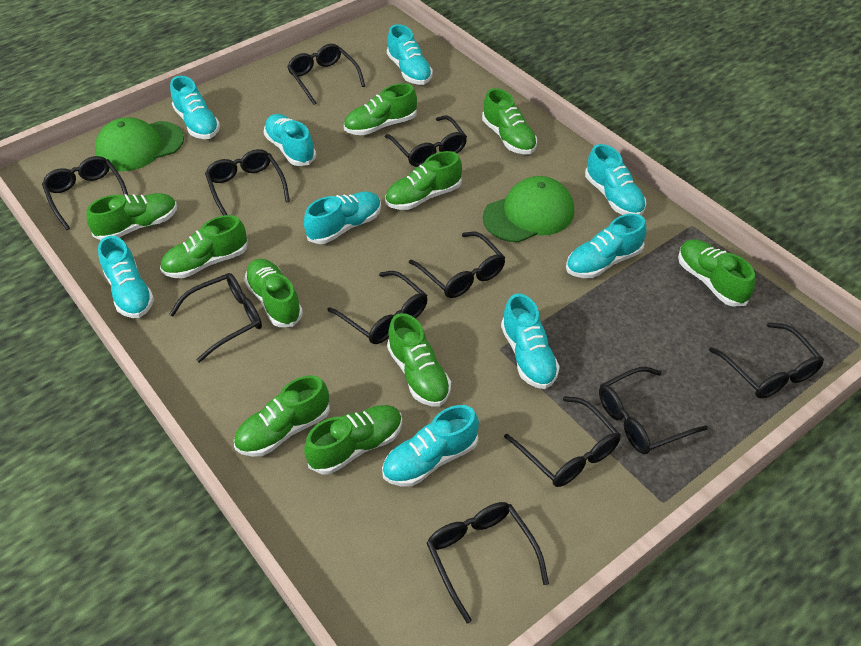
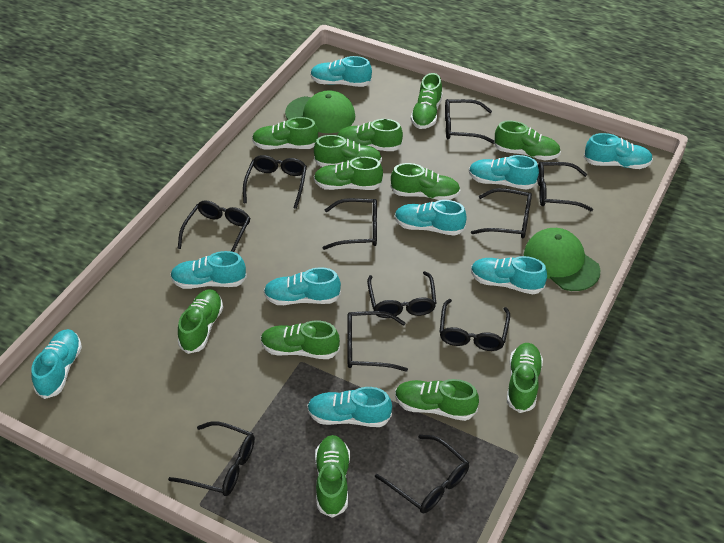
green shoe: [86,193,177,240] [160,215,248,278] [234,375,330,457] [244,259,303,327] [304,405,402,474] [344,83,417,135] [385,151,462,210] [387,313,451,407] [482,88,537,155] [678,239,755,307] = 10 -> [178,289,223,354] [252,117,318,150] [261,320,340,359] [314,135,382,167] [314,157,383,190] [315,435,350,518] [337,119,403,151] [390,163,460,200] [395,379,479,421] [411,73,442,129] [494,121,561,160] [507,343,543,413] = 12

